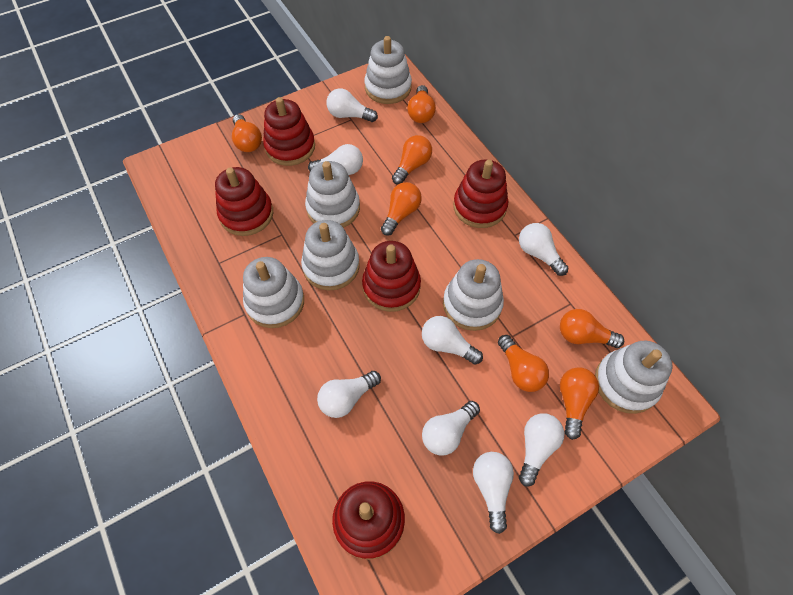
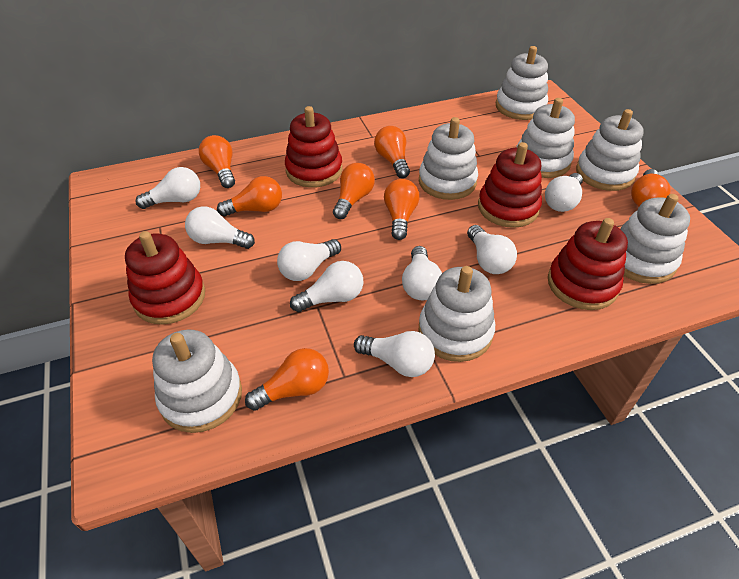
red stacking toy: [215,167,273,236] [263,97,315,166] [332,481,405,560] [362,241,421,312] [453,160,509,228] = 5 -> [125,231,205,325] [285,106,342,188] [478,142,542,228] [548,218,628,310] = 4
white stacking toy: [243,257,304,328] [301,220,360,291] [305,161,360,228] [364,36,412,104] [443,259,504,331] [595,341,673,414] = 6 -> [152,330,242,433] [418,266,495,362] [419,117,478,200] [496,46,548,120] [516,98,575,178] [576,109,644,191] [621,194,690,284] = 7

